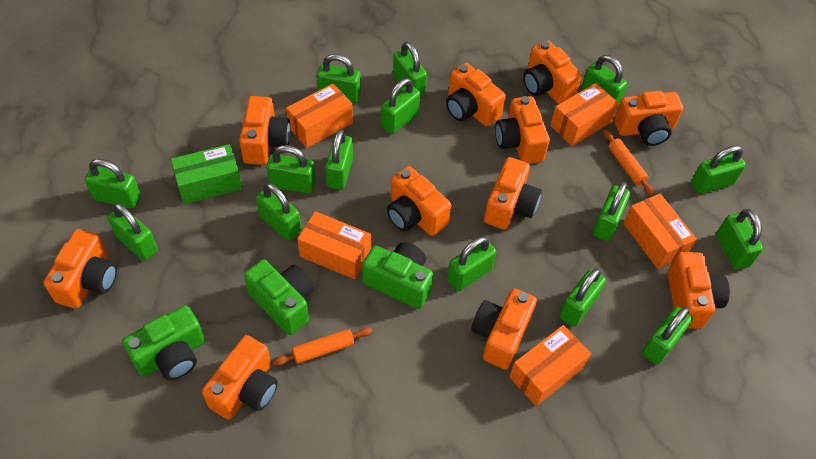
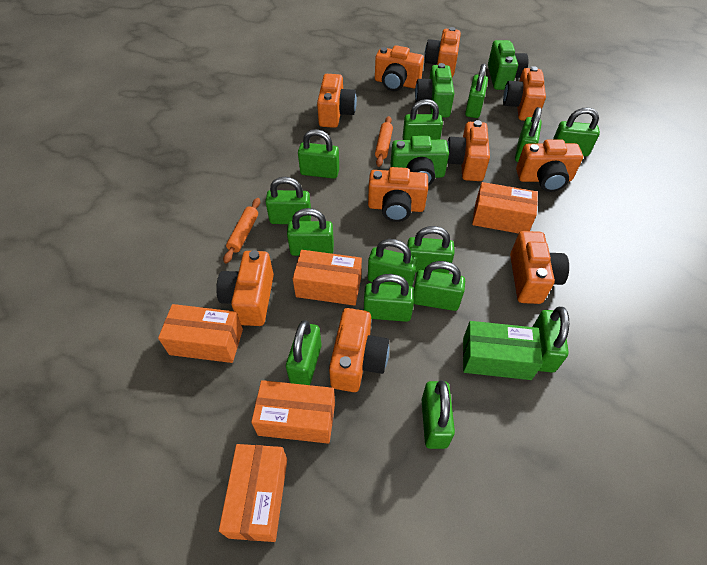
green padlock: [85,159,141,209] [108,203,158,261] [256,183,301,241] [267,145,316,194] [317,54,361,103] [325,129,353,190] [381,78,420,134] [393,41,427,97] [447,236,496,291] [559,268,606,327] [581,55,627,105] [593,181,630,241] [642,307,693,365] [691,145,746,194] [716,209,763,270] = 15 -> [265,177,311,224] [286,320,322,385] [287,208,334,256] [298,129,339,179] [364,274,415,322] [368,239,417,287] [403,99,443,140] [407,226,455,274] [414,261,465,311] [422,380,455,449] [465,64,488,118] [515,107,542,162] [533,307,569,373] [553,107,600,156] = 14
orange camera: [43,229,117,309] [202,335,278,420] [239,96,291,165] [387,166,451,236] [446,63,506,126] [471,288,537,370] [484,157,542,230] [495,96,550,164] [523,40,582,104] [614,91,683,146] [668,252,730,329] = 11 -> [216,250,274,326] [317,74,357,128] [329,308,389,392] [368,167,428,222] [375,45,424,91] [424,27,461,77] [447,120,490,181] [503,66,546,121] [510,231,569,304] [516,139,583,192] = 10

